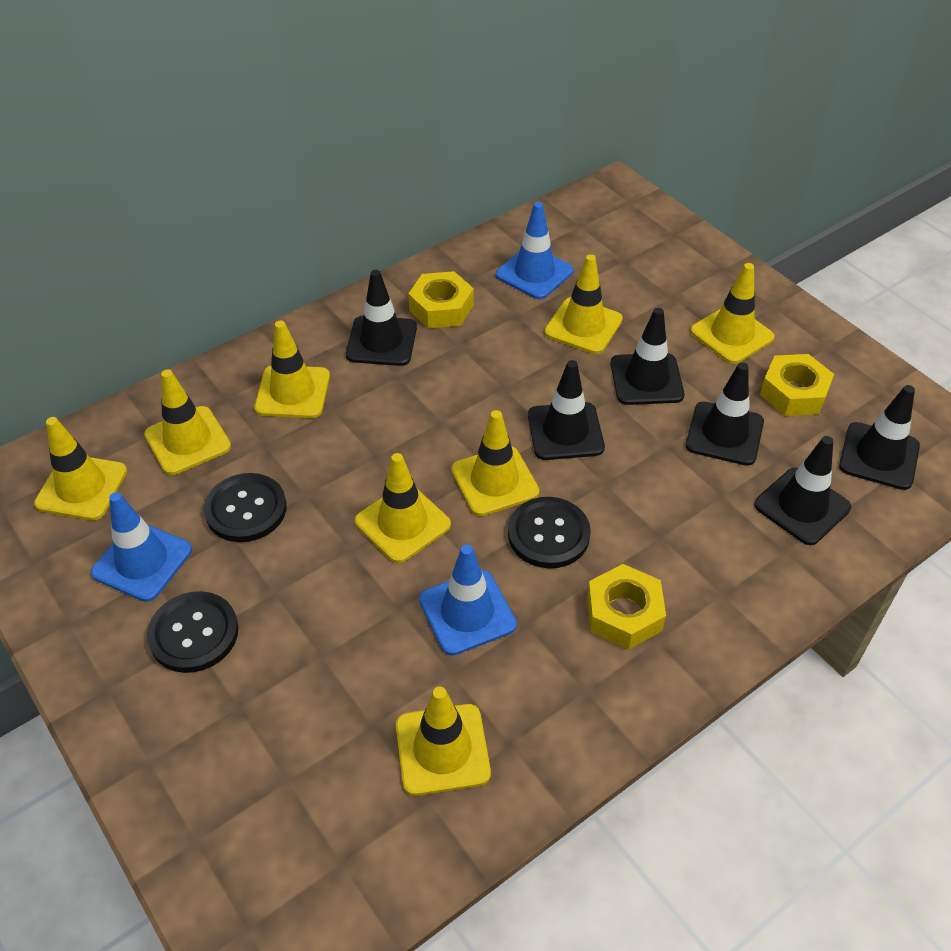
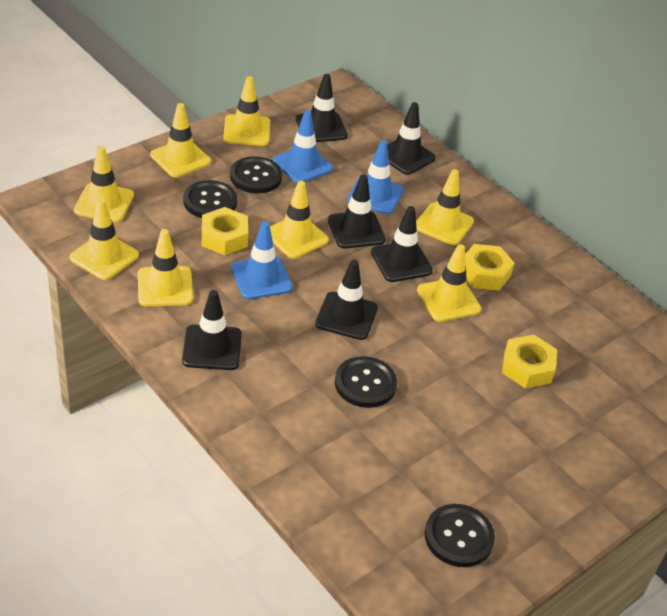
black button: [147,591,239,673] [204,473,287,542] [508,497,591,568] = 3 -> [183,180,237,218] [230,156,282,193] [335,356,397,408] [424,504,495,567] = 4

